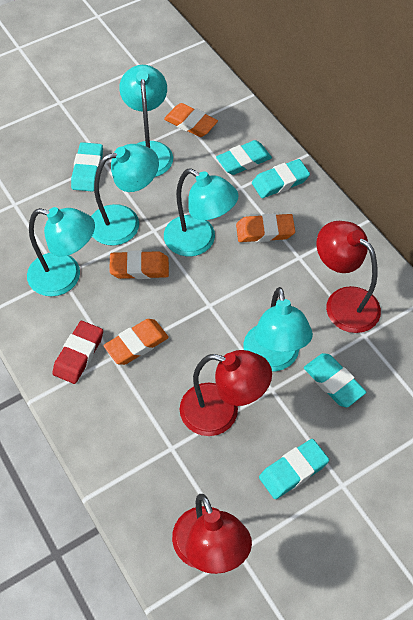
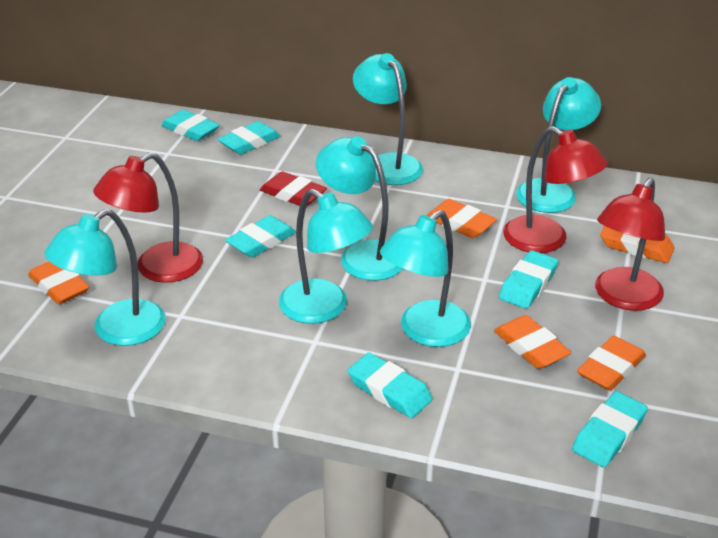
orange eraser: [104,319,169,365] [109,250,169,279] [164,103,218,137] [236,213,295,242] = 4 -> [28,261,89,305] [426,199,497,238] [494,315,571,369] [577,336,646,391] [600,226,674,263] = 5
turquoise eraser: [71,142,103,192] [216,140,272,175] [252,159,310,198] [259,439,329,499] [304,353,366,407] = 5 -> [161,110,220,141] [218,121,281,155] [225,215,296,258] [348,353,433,418] [499,250,558,309] [572,391,648,467] = 6
turquoise lamp: [27,207,95,297] [91,144,159,246] [119,65,173,177] [164,169,239,257] [244,287,313,371] = 5 -> [45,209,166,346] [279,189,373,324] [316,137,403,281] [353,53,423,185] [380,210,471,347] [516,77,601,213] = 6

